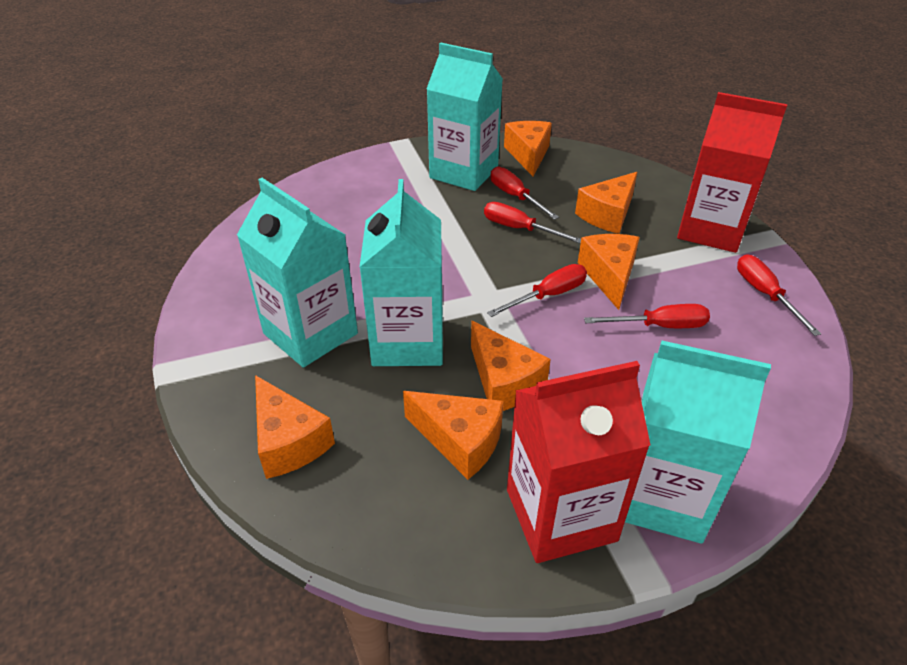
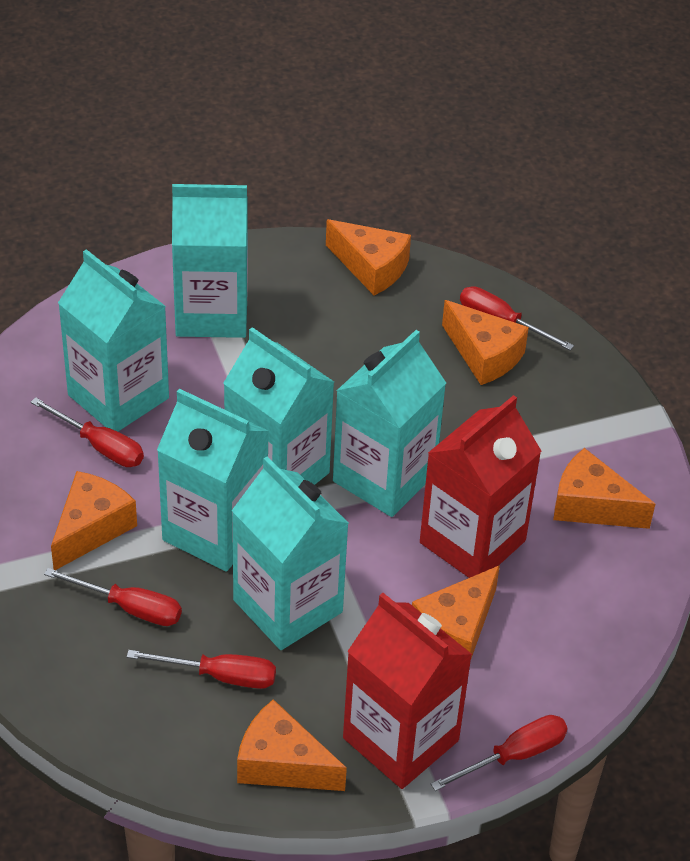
turquoise carton: [237,178,358,368] [360,179,443,366] [427,43,503,191] [625,341,771,544] = 4 -> [58,249,169,432] [157,389,269,572] [172,184,248,338] [224,327,334,485] [232,456,349,650] [333,330,446,517] = 6

